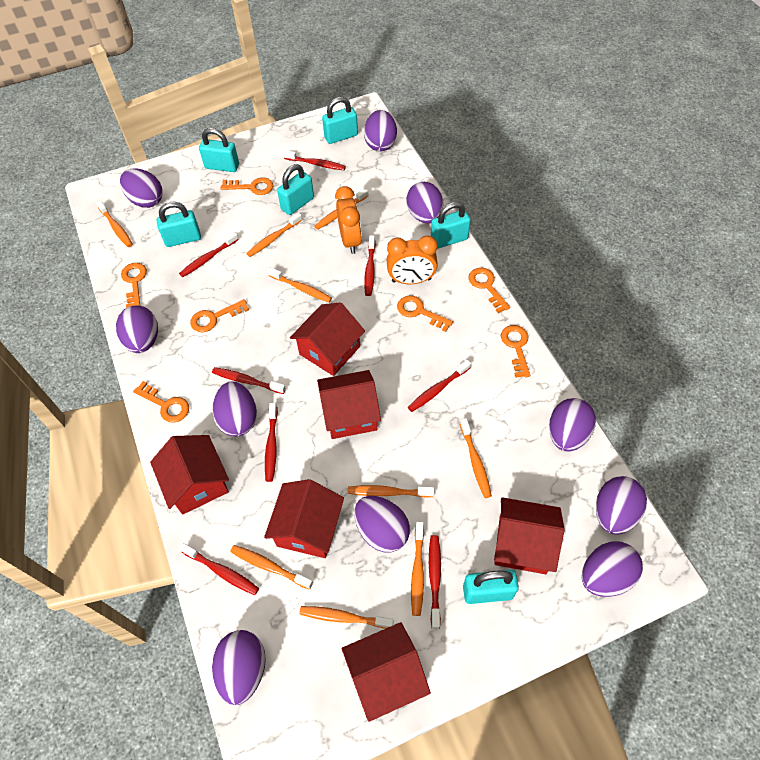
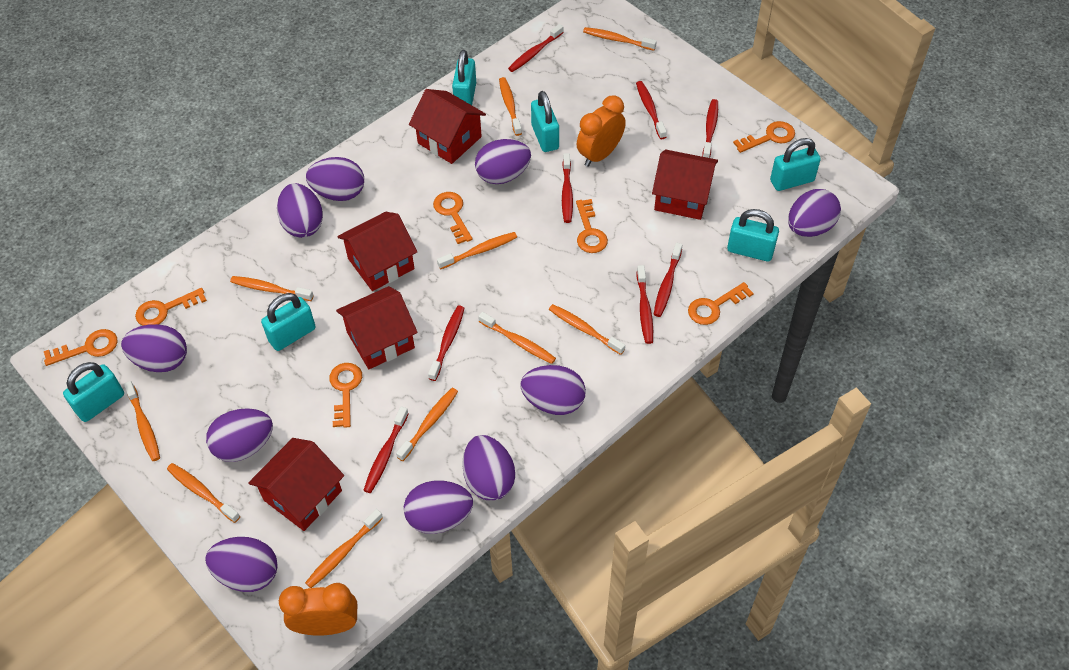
orange toothbrush: [96,200,133,247] [230,545,313,589] [246,212,302,257] [267,267,332,303] [299,606,394,629] [314,188,369,230] [348,485,434,498] [411,522,424,616] [460,418,492,498] = 9 -> [124,381,160,461] [167,463,240,523] [230,276,314,301] [305,509,383,588] [396,388,458,461] [437,232,517,269] [478,312,556,364] [499,77,522,136] [549,304,625,355] [583,27,657,51] = 10
red house: [150,435,229,515] [264,479,344,558] [290,302,365,376] [317,370,381,439] [342,622,431,722] [494,497,565,574] = 6 -> [248,438,344,531] [336,286,418,369] [337,212,417,291] [409,89,486,164] [652,150,718,220] = 5

